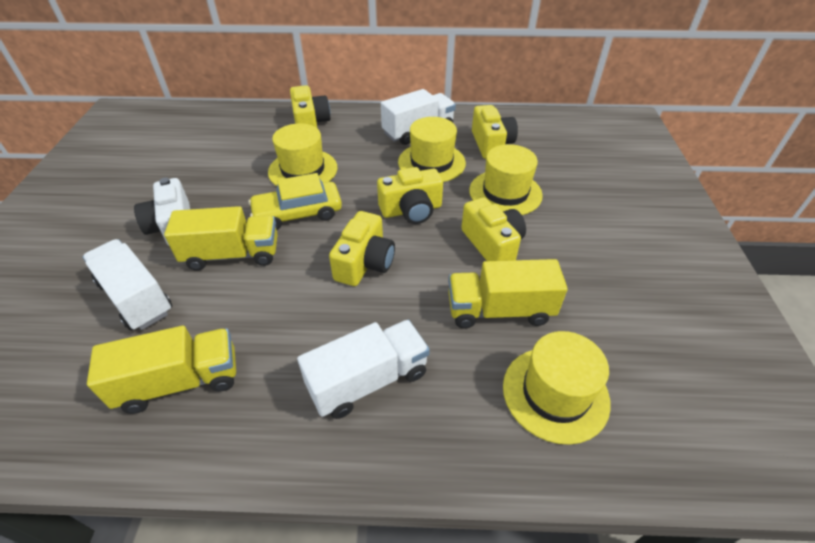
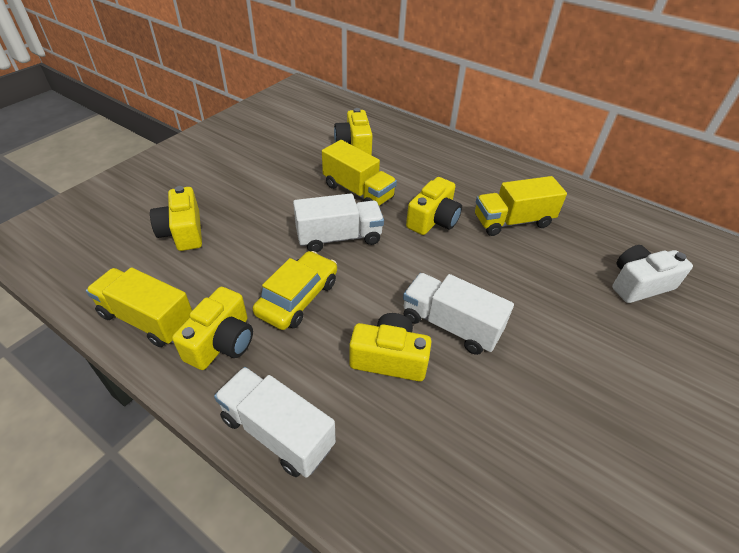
yellow hat: [268,123,337,186] [398,117,466,182] [469,144,543,215] [503,331,611,445] = 4 -> none = 0

